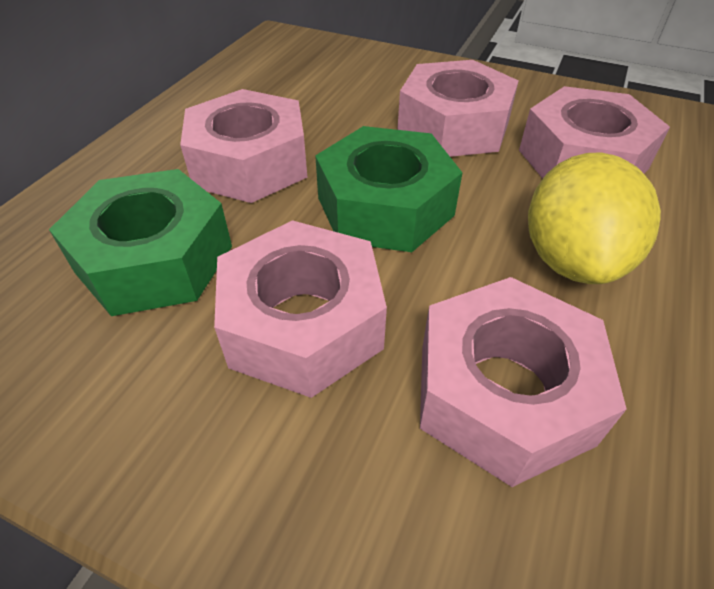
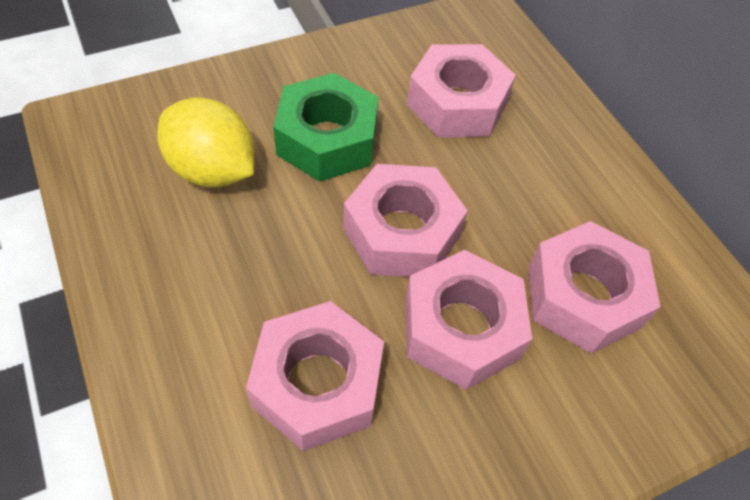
green nut: [49,169,232,316] [315,126,462,252] = 2 -> [273,73,379,182] = 1

